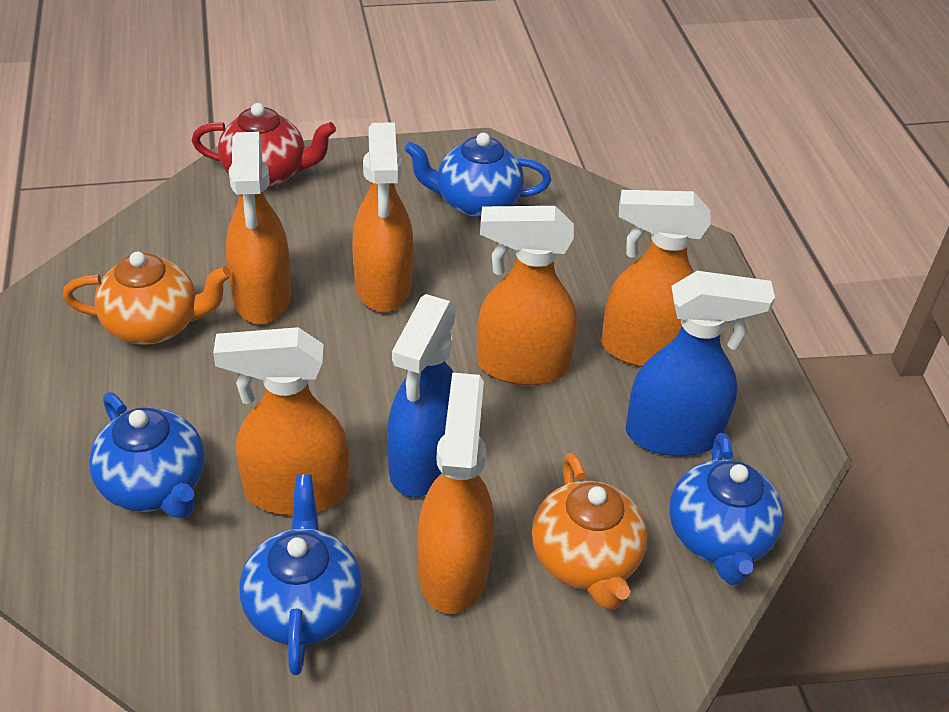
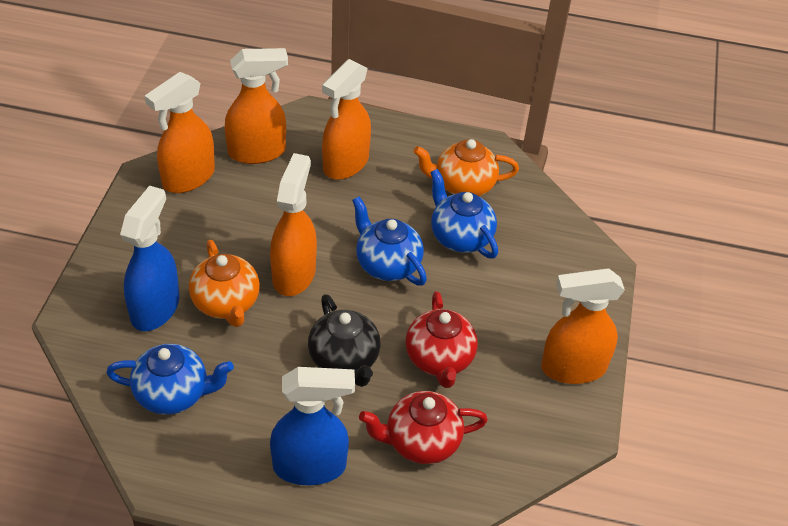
black teapot: none = 0 -> [308,294,381,387] = 1
blue teapot: [89,392,205,519] [239,474,362,675] [404,133,551,218] [669,433,784,585] = 4 -> [106,344,234,415] [352,196,427,286] [430,169,498,259] = 3
orange spray bottle: [213,327,349,515] [226,132,291,324] [352,123,413,312] [417,372,494,614] [477,206,578,385] [601,190,711,367] = 6 -> [145,72,215,193] [225,48,288,164] [270,153,317,296] [322,59,371,180] [541,269,625,384] = 5
red teapot: [192,103,336,188] = 1 -> [359,391,488,464] [406,291,478,388] = 2

